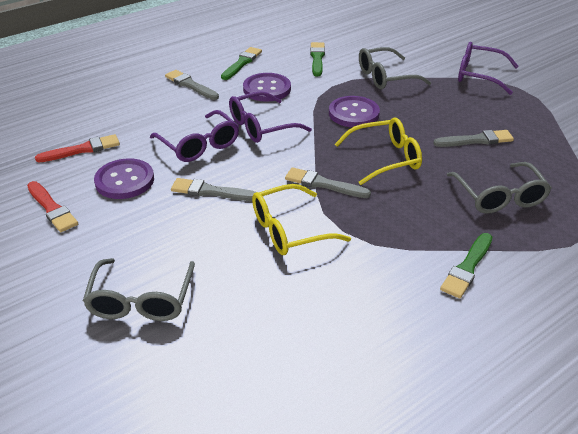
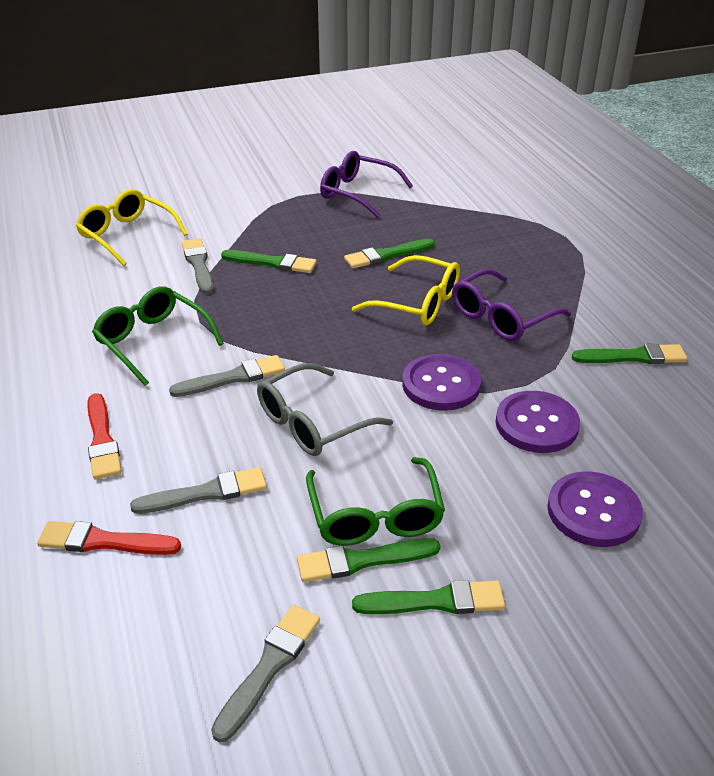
green brush: [221,47,262,80] [310,42,325,76] [440,233,492,299] = 3 -> [221,250,317,273] [297,538,440,582] [344,238,435,269] [352,580,505,614] [572,343,687,364] = 5
green glasses: none = 0 -> [92,286,224,386] [306,457,445,546] = 2
grey glasses: [83,258,195,321] [359,47,431,89] [447,162,552,214] = 3 -> [257,363,393,456] = 1
purple glasses: [150,110,239,162] [229,91,312,143] [458,42,519,95] = 3 -> [320,151,413,218] [452,269,571,341] = 2

